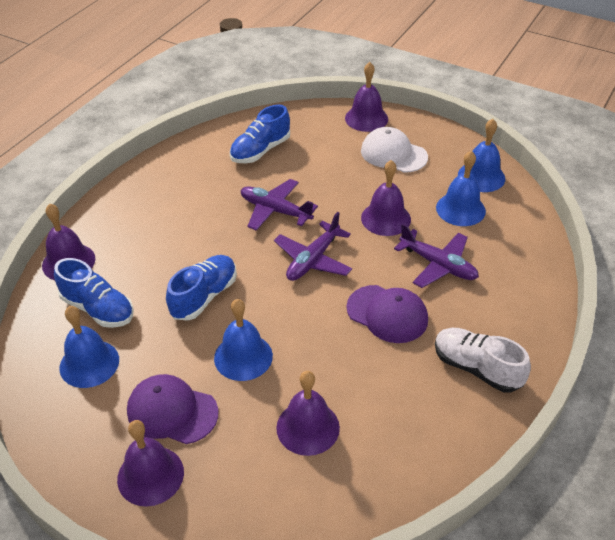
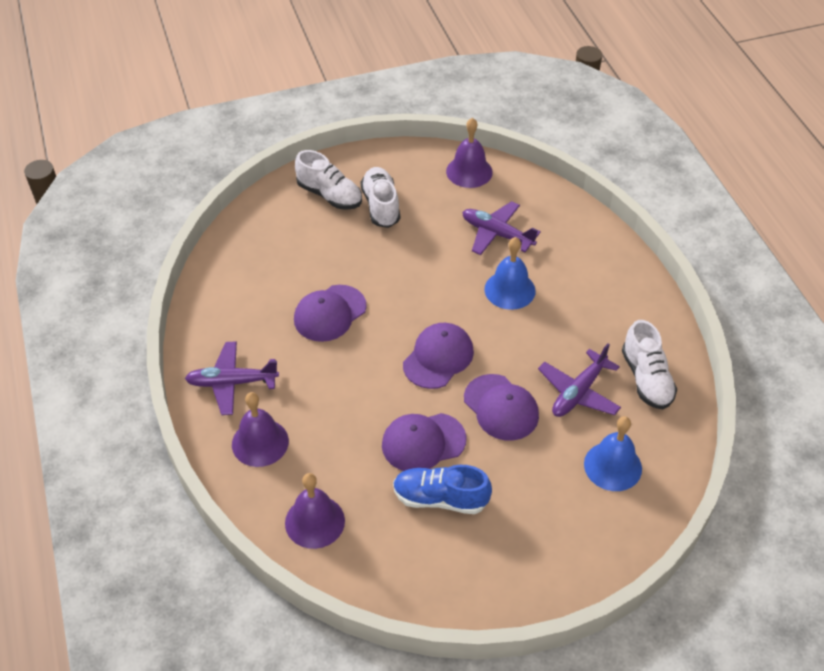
blue bell: [60,306,119,388] [214,299,273,381] [436,151,486,226] [458,119,505,192] = 4 -> [484,237,536,310] [584,416,642,491] = 2
blue shoe: [54,258,134,328] [166,255,237,321] [230,105,290,163] = 3 -> [393,465,492,514] = 1
purple bell: [42,204,95,280] [117,420,184,507] [276,371,340,456] [345,62,388,132] [361,160,411,236] = 5 -> [232,392,289,467] [285,473,345,549] [446,118,493,188] = 3
purple cap: [127,374,218,444] [346,285,428,343] = 2 -> [294,285,367,342] [382,413,467,471] [403,323,474,389] [464,374,539,441] = 4
white cap: [361,127,428,173] = 1 -> none = 0
white shoe: [435,328,531,392] = 1 -> [295,150,362,210] [361,167,400,228] [622,320,678,409] = 3

